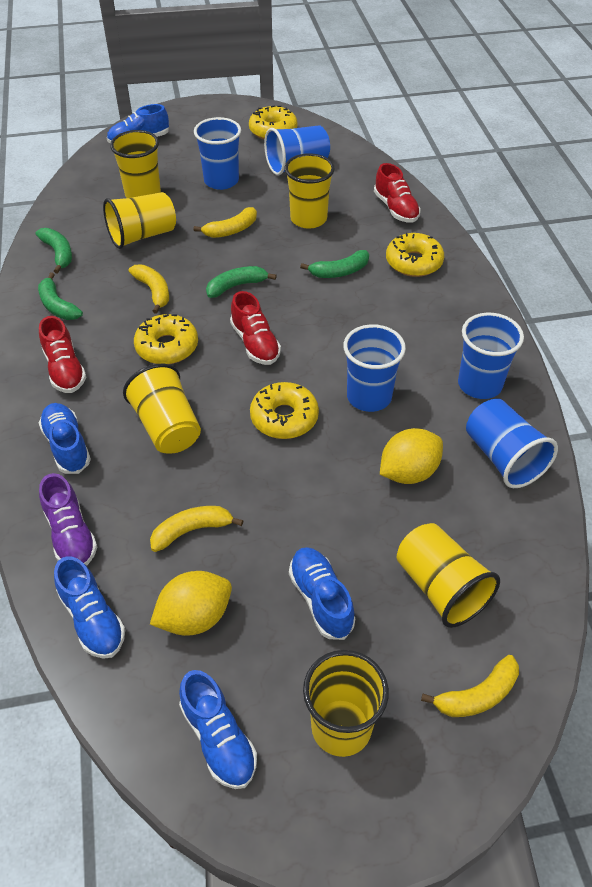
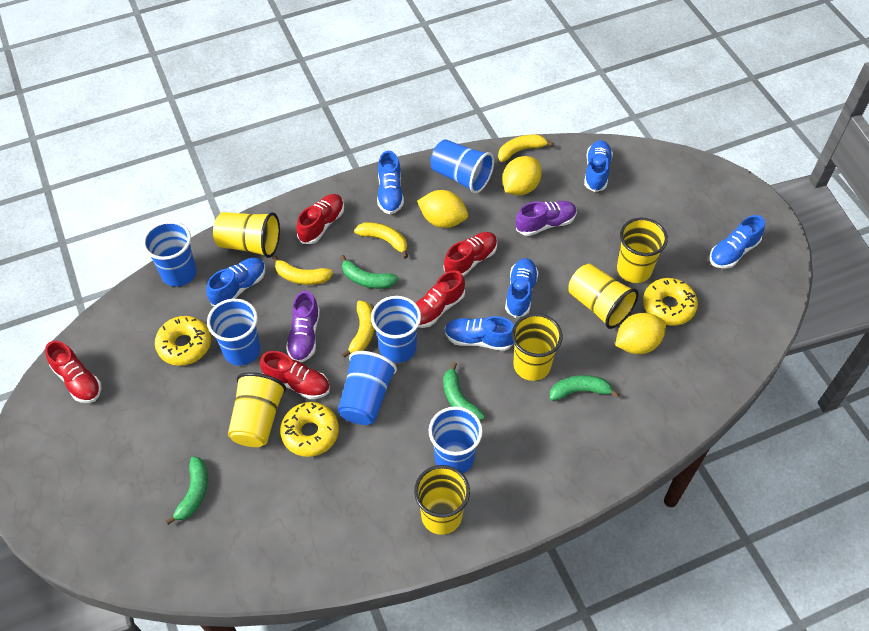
blue cup: [194,117,241,190] [264,126,330,175] [343,324,406,412] [458,313,524,399] [466,399,558,488] = 5 -> [143,221,196,287] [207,299,260,366] [338,351,397,425] [371,296,421,363] [429,406,483,474] [430,139,494,194] = 6
blue shoe: [39,403,91,474] [54,556,125,659] [107,104,169,143] [179,670,257,789] [289,547,355,640] = 5 -> [206,258,266,306] [377,151,404,214] [445,316,514,351] [505,258,539,318] [584,140,613,192] [710,215,765,269] = 6
purple shoe: [39,473,97,566] = 1 -> [286,291,320,362] [516,201,577,236] = 2
red shoe: [39,316,86,393] [230,291,281,365] [374,163,421,223] = 3 -> [45,341,101,403] [260,351,330,399] [297,194,344,244] [416,270,465,328] [444,232,497,276] = 5
yellow donut: [134,314,198,364] [249,105,298,140] [250,382,319,439] [386,233,444,277] = 4 -> [155,316,211,366] [280,402,339,457] [643,278,698,326] = 3
yellow lemon: [150,571,232,636] [380,428,443,484] = 2 -> [417,190,468,228] [502,156,542,195] [615,313,666,354] = 3

